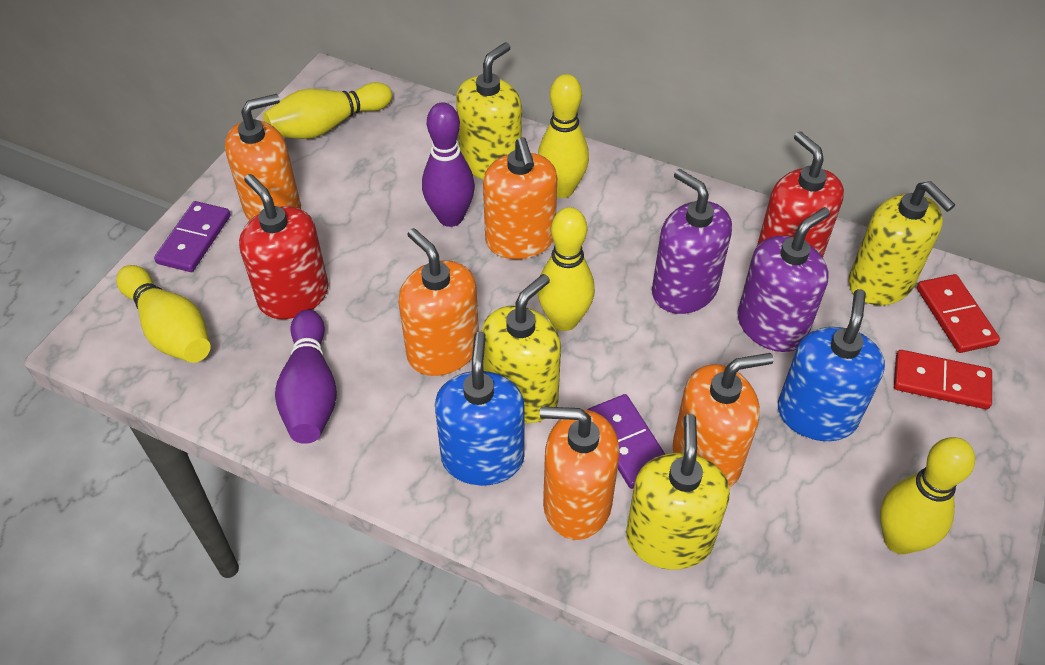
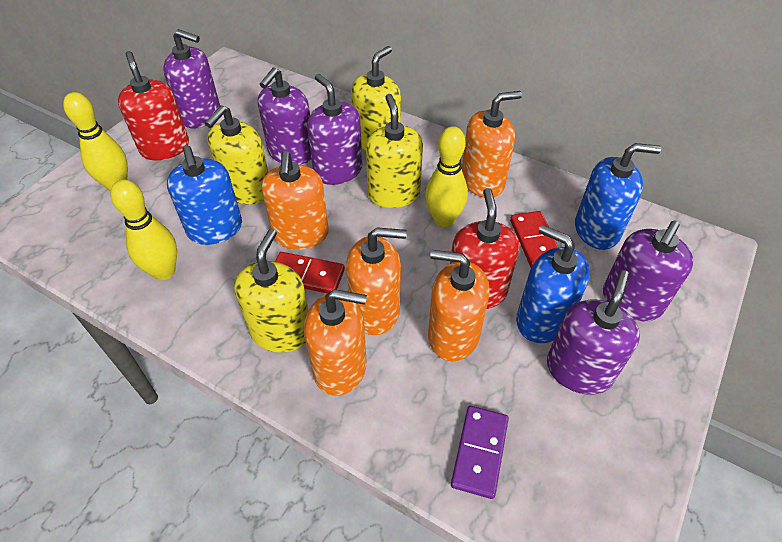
blue soap dispenser: [435,332,525,486] [778,289,885,441] = 2 -> [167,145,242,245] [516,225,590,343] [575,143,661,250] = 3
purple bowling pin: [275,309,337,444] [422,103,475,227] = 2 -> none = 0
purple domino: [154,201,231,272] [587,394,665,489] = 2 -> [451,406,509,499] = 1
purple soap dispenser: [652,169,732,314] [738,207,830,352] = 2 -> [163,29,220,129] [258,67,311,165] [307,74,362,185] [547,270,640,395] [603,221,694,321] = 5
yellow bowling pin: [116,265,211,363] [263,82,392,139] [537,207,595,331] [538,74,589,198] [880,437,975,554] = 5 -> [63,92,128,191] [110,180,177,280] [425,126,468,227] = 3

